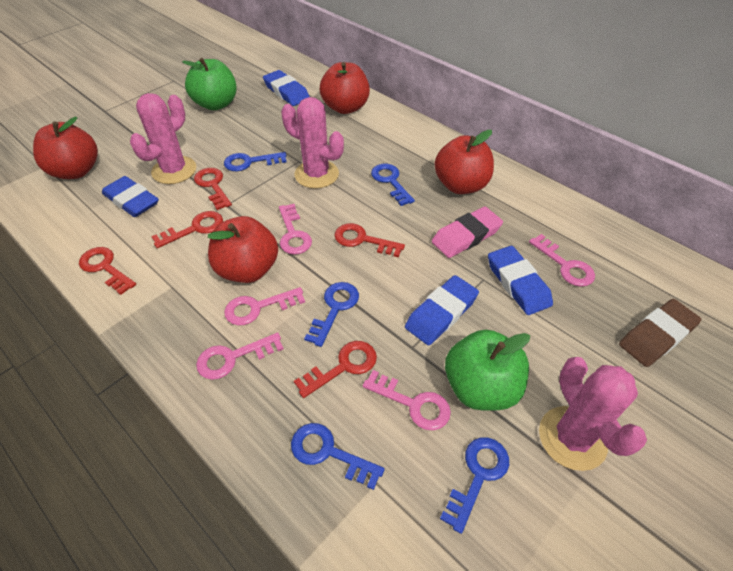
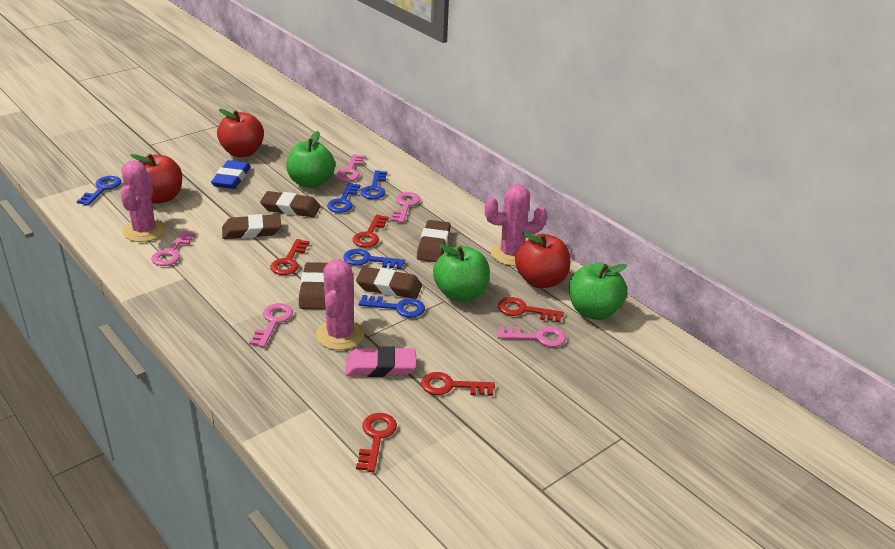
blue eraser: [102,176,159,217] [263,70,310,106] [405,275,479,345] [488,246,553,315] = 4 -> [211,160,251,189] = 1
brown eraser: [619,299,701,367] = 1 -> [222,214,281,239] [260,191,321,217] [299,262,328,309] [356,267,422,299] [417,220,451,262] = 5
green apple: [182,58,237,110] [445,330,530,411] = 2 -> [286,131,335,188] [433,243,490,302] [569,263,627,320] = 3
red apple: [33,117,98,179] [208,216,278,283] [320,62,370,114] [435,130,494,194] = 4 -> [130,154,182,204] [217,109,264,157] [515,231,570,288] = 3

